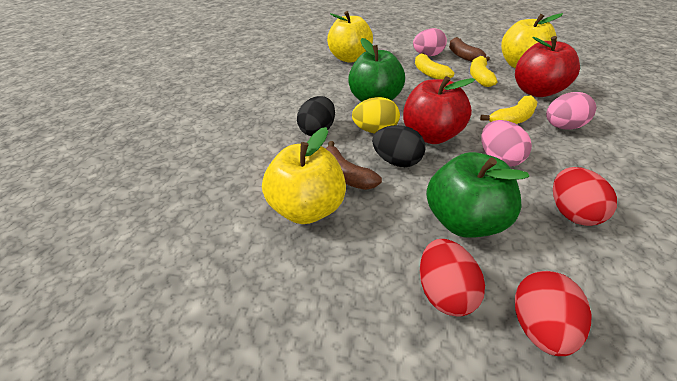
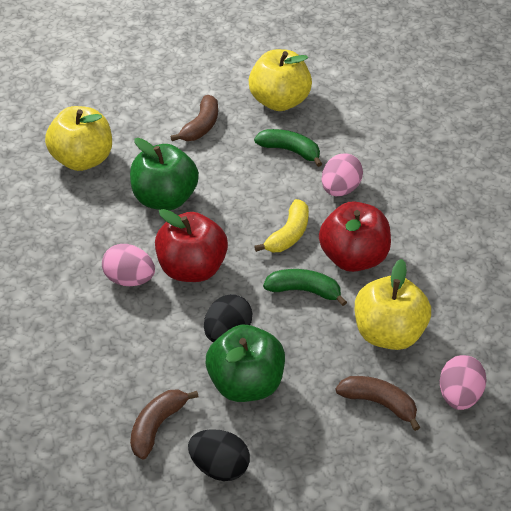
brown banana: [325,141,382,190] [449,37,486,62] = 2 -> [130,389,199,459] [170,95,218,141] [336,376,420,431] = 3
green banana: none = 0 -> [254,129,322,167] [263,269,347,306] = 2
red egg: [420,239,485,317] [515,271,592,356] [553,167,617,226] = 3 -> none = 0
yellow banana: [415,53,454,79] [470,56,497,87] [480,95,537,124] = 3 -> [254,199,309,252] = 1
yellow egg: [352,97,400,134] = 1 -> none = 0

